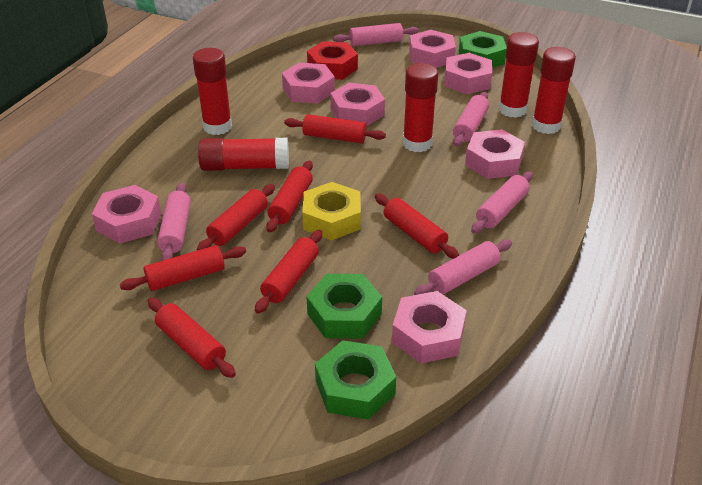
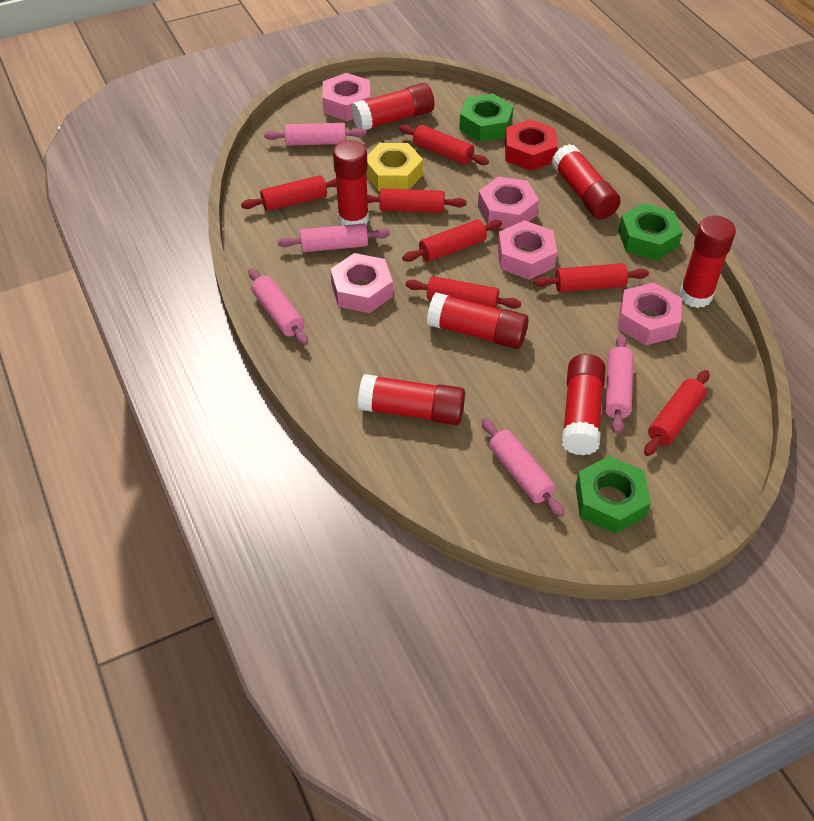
pink nut: [92,185,162,244] [282,62,335,103] [330,83,385,126] [392,291,467,363] [409,30,456,68] [445,53,492,94] [465,129,525,179] = 7 -> [322,73,371,121] [330,253,393,313] [478,177,539,229] [498,220,557,280] [618,282,682,345] = 5
red glue stick: [193,48,232,135] [198,138,289,171] [403,63,438,152] [499,32,539,118] [532,47,576,134] = 5 -> [333,140,369,226] [351,83,434,130] [358,374,465,425] [427,292,529,349] [552,144,621,219] [562,354,606,455] [679,216,736,308] = 7

